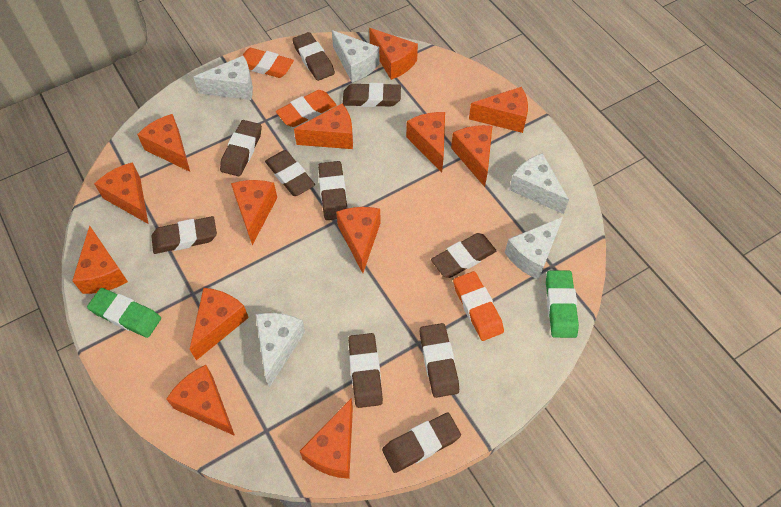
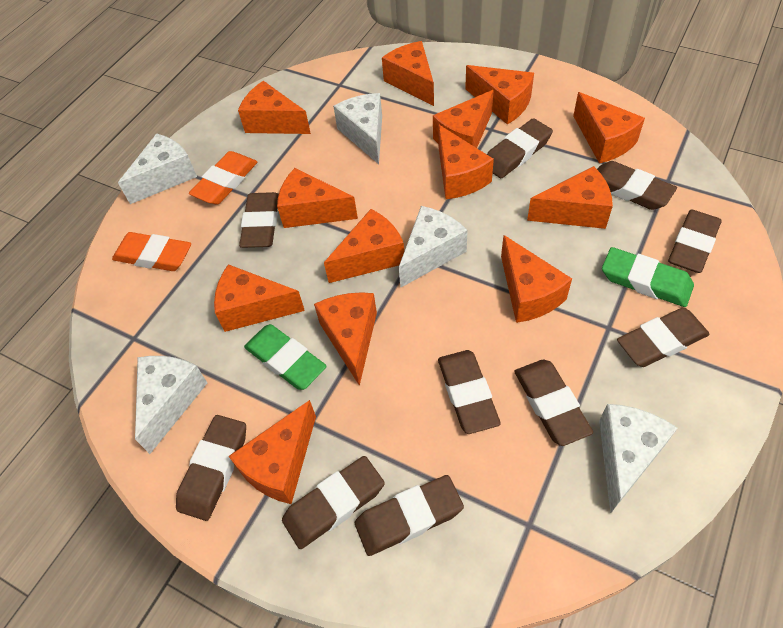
orange eraser: [242,48,294,78] [276,90,336,127] [453,271,504,341] = 3 -> [112,232,191,271] [189,151,257,204] = 2

